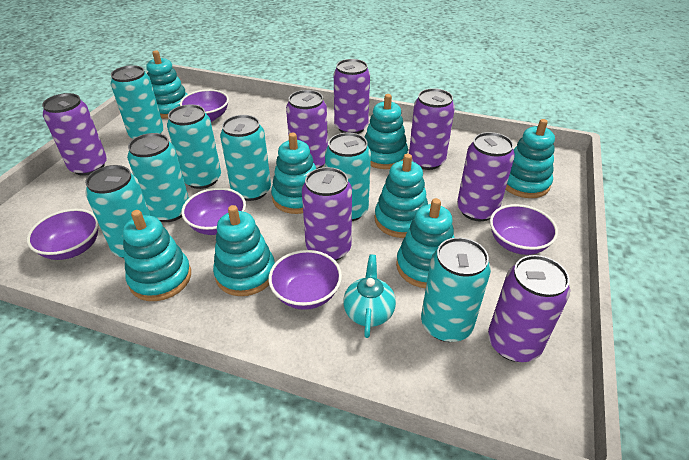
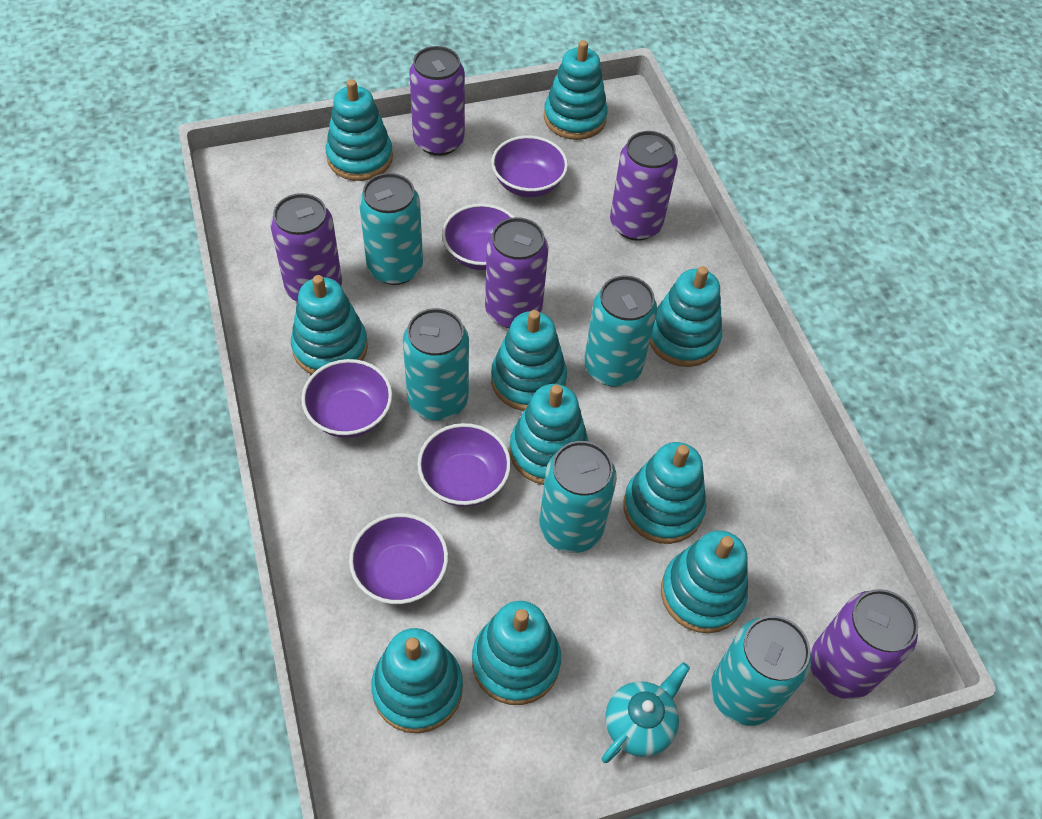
purple can: [42,93,107,176] [286,90,328,169] [302,167,352,261] [334,59,370,134] [409,88,455,170] [457,132,515,221] [488,255,570,362] = 7 -> [271,193,342,302] [409,46,465,156] [485,217,548,328] [610,131,678,241] [811,589,918,699] = 5
turquoise can: [85,165,150,258] [111,65,164,139] [127,133,189,222] [167,104,221,189] [220,115,271,201] [325,133,371,221] [421,237,491,342] = 7 -> [359,173,423,285] [403,308,469,420] [539,441,617,553] [584,275,657,387] [711,616,811,726] = 5
turquoise stacking toy: [122,210,191,301] [146,50,187,118] [213,205,275,296] [271,133,316,214] [364,94,408,169] [375,154,428,238] [396,198,455,288] [505,119,555,198] = 8 -> [291,275,368,374] [325,79,393,181] [371,628,463,733] [472,601,561,705] [491,310,567,411] [510,384,589,485] [544,40,608,140] [623,442,706,544] [649,266,722,367] [661,530,748,633] = 10

